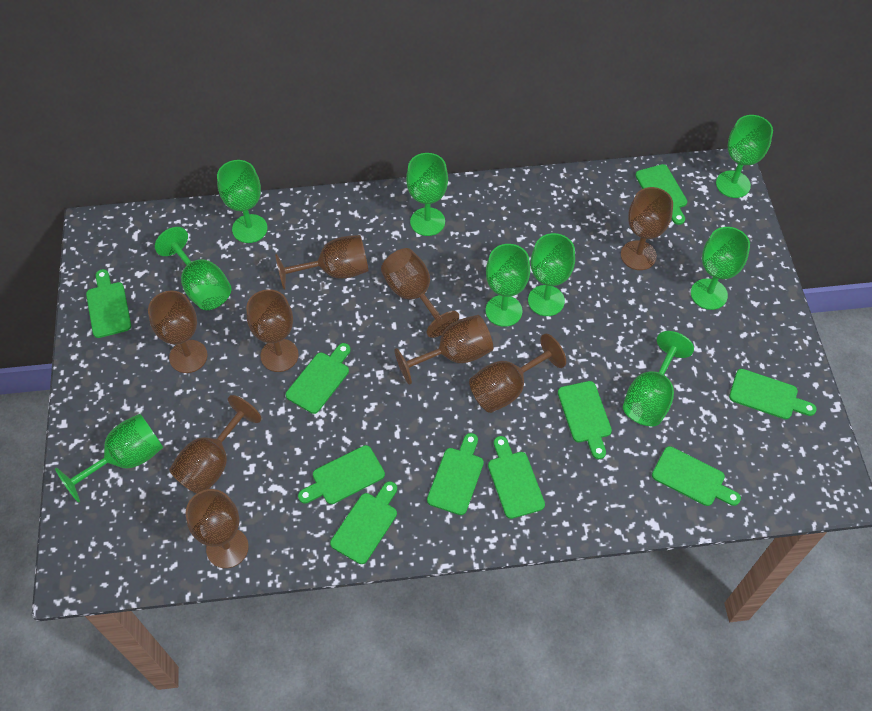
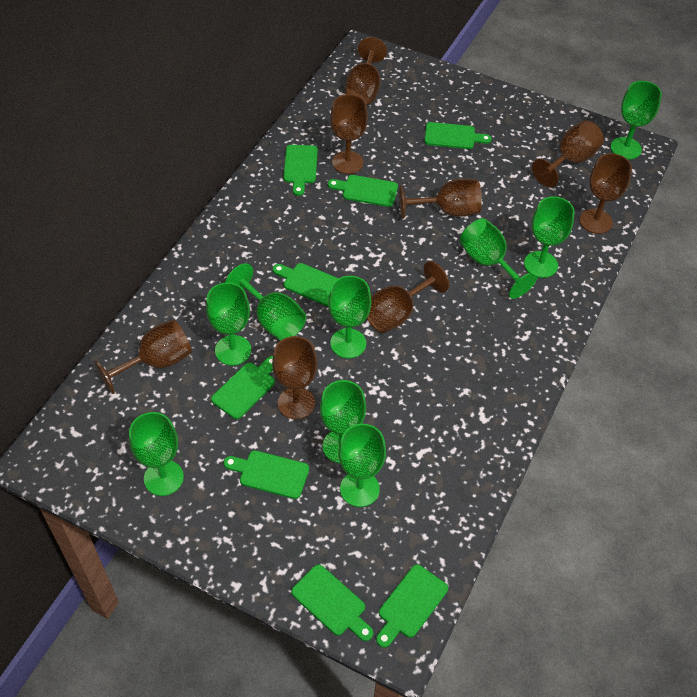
brown goblet: [148,291,208,373] [169,395,262,494] [186,489,249,568] [246,289,299,372] [275,235,369,290] [381,248,459,338] [394,315,493,385] [469,334,566,413] [621,187,673,270] = 9 -> [95,320,192,394] [272,336,318,420] [330,94,368,174] [345,37,387,105] [367,261,449,333] [399,179,482,219] [532,120,604,187] [580,153,632,234] = 8
green cutting board: [86,269,131,338] [286,343,351,414] [298,445,385,504] [330,481,397,564] [427,433,484,515] [488,436,545,519] [558,381,612,459] [635,164,687,225] [652,446,741,506] [729,369,817,419] = 10 -> [211,356,275,419] [223,450,309,499] [273,263,339,306] [283,145,318,196] [291,564,373,641] [328,175,398,207] [376,565,448,648] [424,122,492,149] = 8

